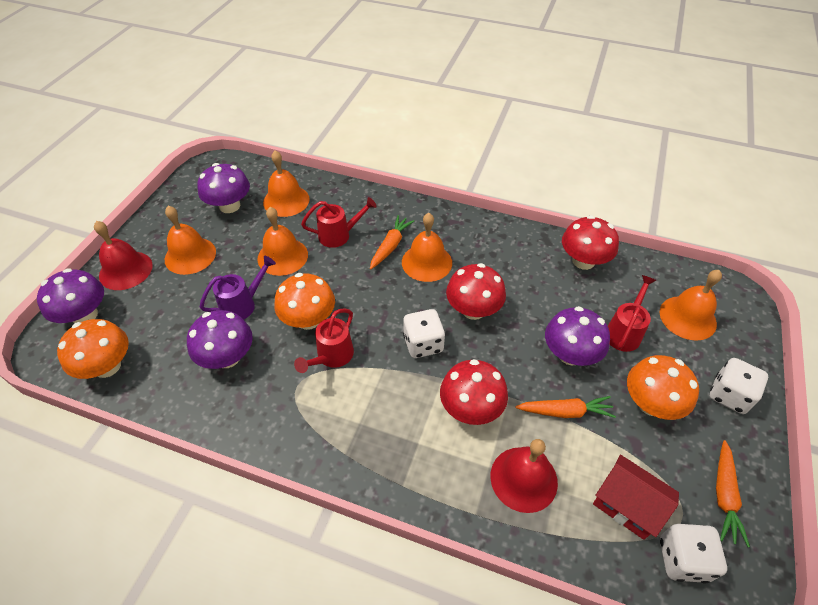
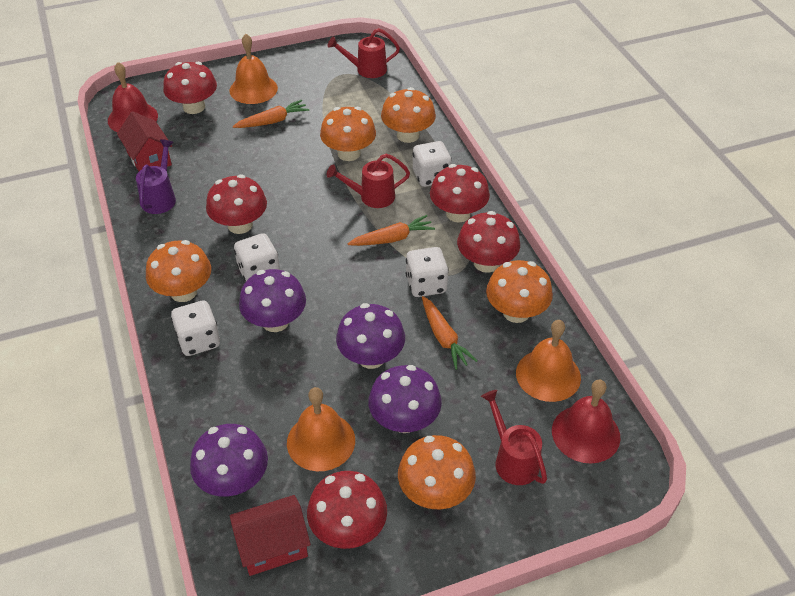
orange bell: [165,206,216,275] [257,207,308,276] [263,150,310,217] [402,213,452,282] [660,270,722,341] = 5 -> [230,34,278,104] [287,387,355,471] [516,320,581,402] = 3
orange mushroom: [57,319,129,379] [274,273,335,330] [627,355,699,420] = 3 -> [146,240,211,302] [320,107,376,161] [381,87,436,143] [398,435,476,509] [486,260,553,323] = 5
red house: [593,455,679,540] = 1 -> [117,111,172,171] [230,495,311,576] = 2
red mushroom: [440,359,508,425] [446,263,506,320] [562,215,619,270] = 3 -> [163,62,217,114] [206,175,267,234] [307,471,387,549] [430,164,490,222] [457,211,520,273] = 5
white dice: [403,309,445,358] [660,524,727,583] [710,358,768,414] = 3 -> [171,300,220,356] [234,233,280,281] [406,247,449,297] [413,141,452,187] = 4

